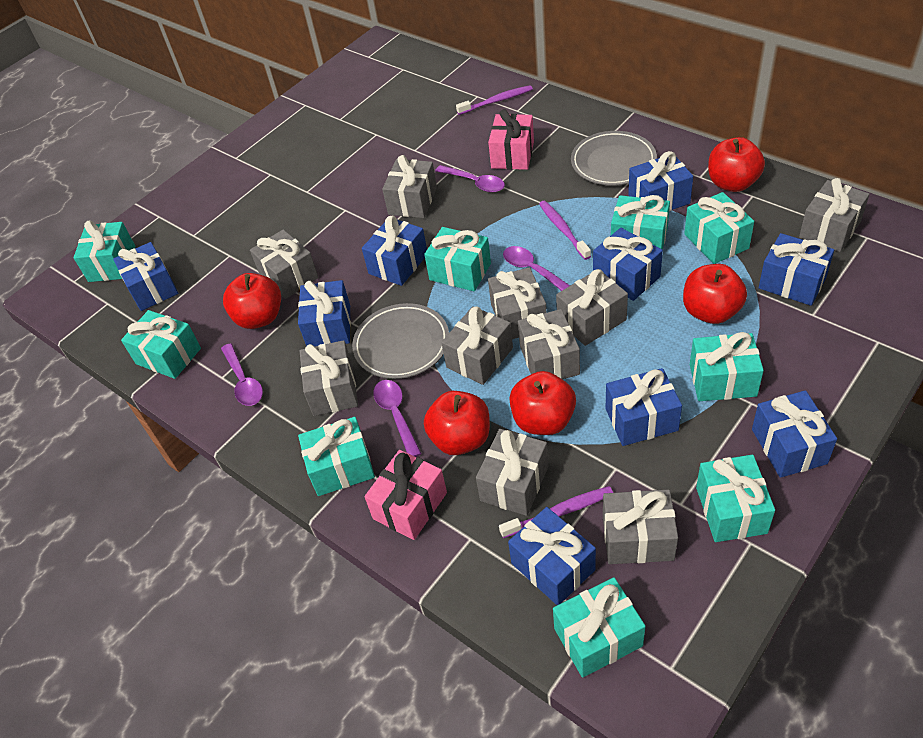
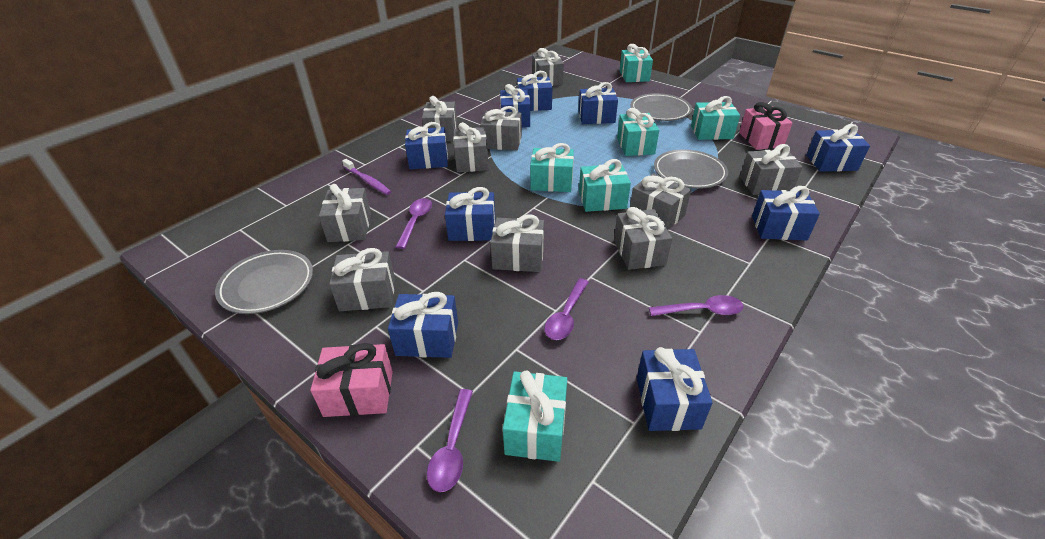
grey plate: [352,303,449,379] [571,131,657,186] = 2 -> [215,250,313,314] [630,93,692,121] [654,149,728,189] = 3
purple toothbrush: [456,85,533,115] [499,486,613,538] [539,201,591,260] = 3 -> [342,159,391,195] = 1
red apple: [223,273,281,329] [424,391,490,455] [510,371,576,435] [683,264,747,324] [708,137,765,192] = 5 -> none = 0
turquoise gift: [73,220,135,282] [121,310,201,379] [298,417,375,496] [424,227,491,291] [553,577,646,678] [611,195,670,250] [684,192,754,264] [690,332,764,401] [696,455,775,542] = 9 -> [503,371,567,462] [530,143,574,192] [579,159,631,212] [617,108,659,156] [619,44,653,82] [691,96,740,140] = 6

